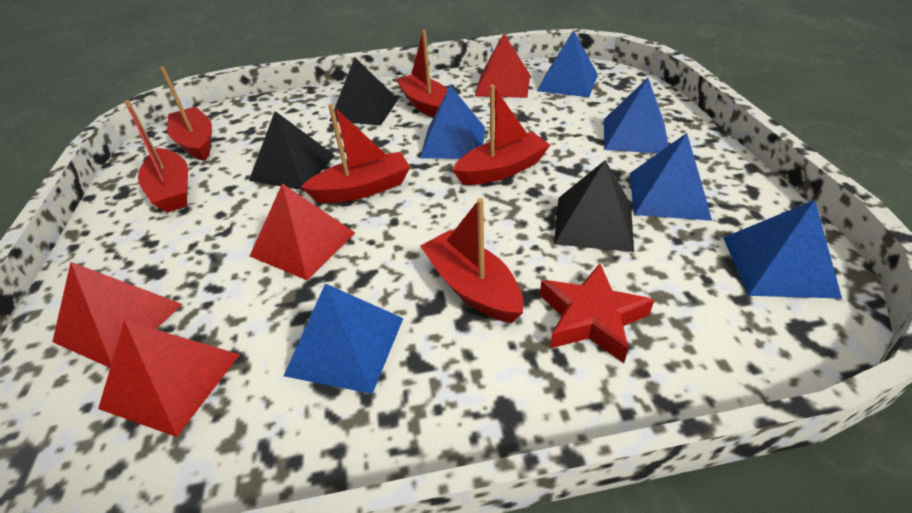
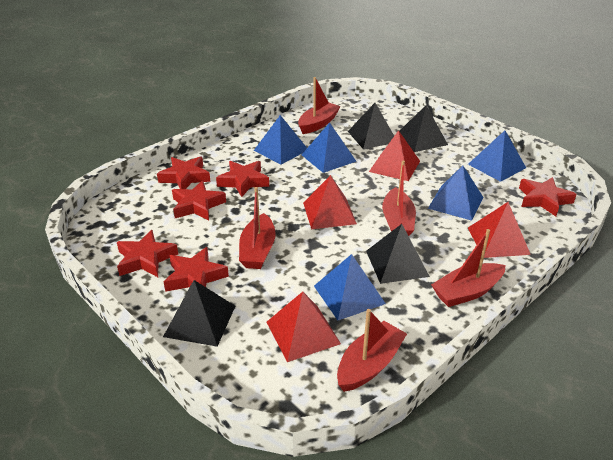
black pyramid: [249,111,335,190] [330,58,398,125] [554,160,634,252] = 3 -> [163,280,235,347] [348,103,394,149] [366,224,430,284] [399,105,448,152] = 4
blue pyramid: [284,283,403,394] [420,85,485,159] [537,30,598,97] [604,78,668,153] [630,133,712,221] [723,200,842,299] = 6 -> [254,115,307,165] [302,123,356,173] [314,254,386,320] [428,165,483,221] [468,130,526,182] = 5
red boat: [124,100,188,213] [160,66,212,161] [301,104,410,203] [396,30,448,118] [420,198,523,323] [453,85,550,185] = 6 -> [239,187,275,269] [298,77,341,134] [337,309,407,392] [382,160,416,236] [431,229,505,307] = 5
red star: [540,263,654,363] = 1 -> [117,230,178,277] [157,156,210,189] [164,247,229,292] [172,180,226,220] [216,161,269,197] [519,177,577,216] = 6

